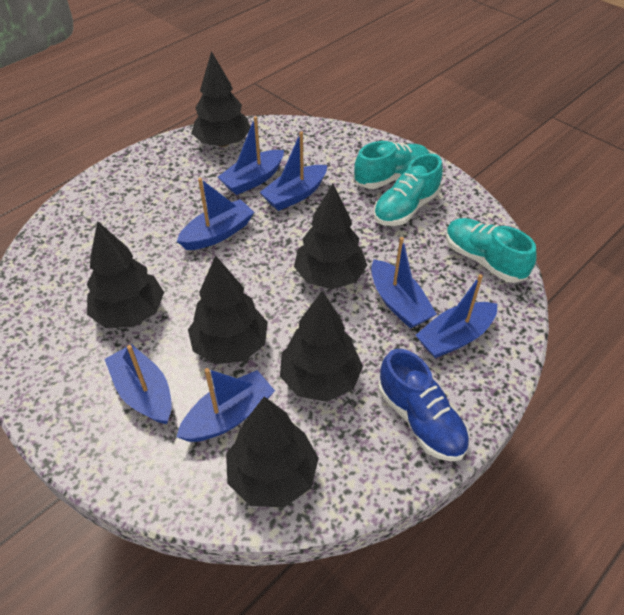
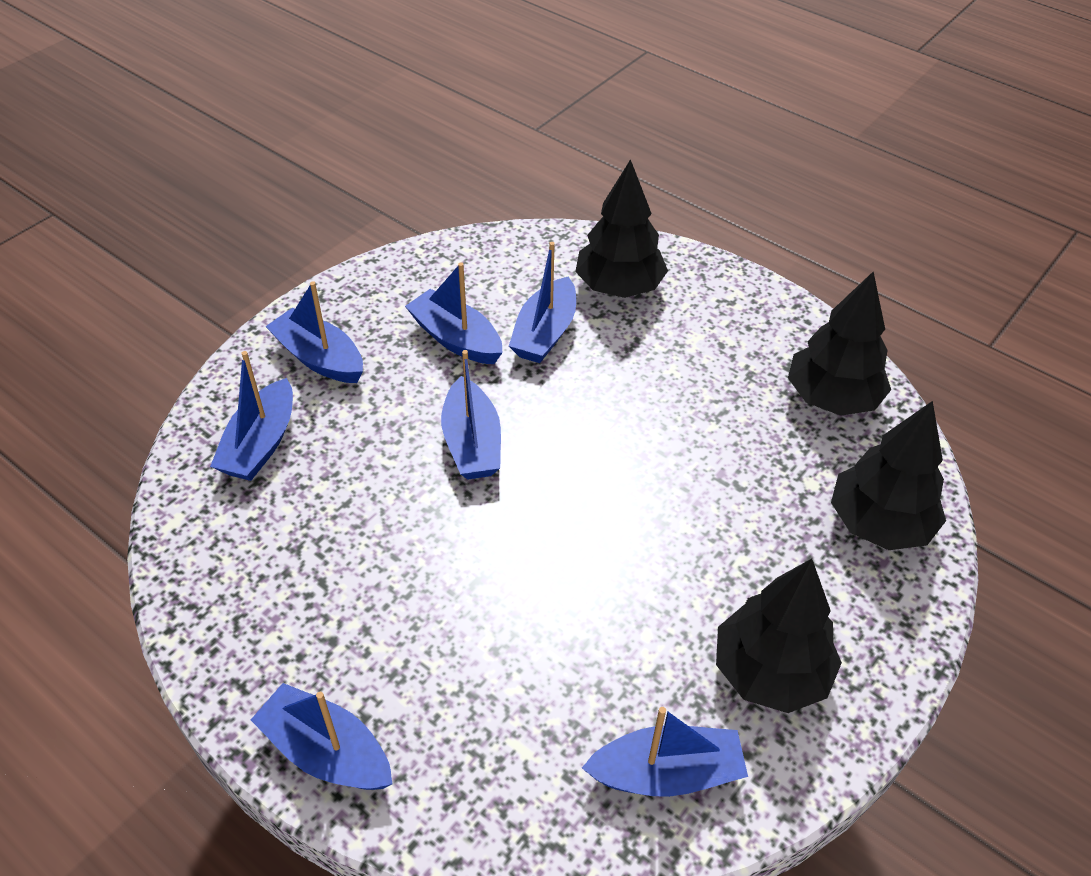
black tree: [87,221,164,328] [188,255,268,364] [191,51,251,147] [226,396,319,508] [280,291,363,402] [294,184,367,289] = 6 -> [575,159,668,298] [716,559,842,713] [788,271,891,416] [831,401,946,550] = 4
blue shoe: [378,349,470,462] = 1 -> none = 0
turquoise shoe: [354,141,429,189] [373,153,443,226] [446,218,537,283] = 3 -> none = 0

